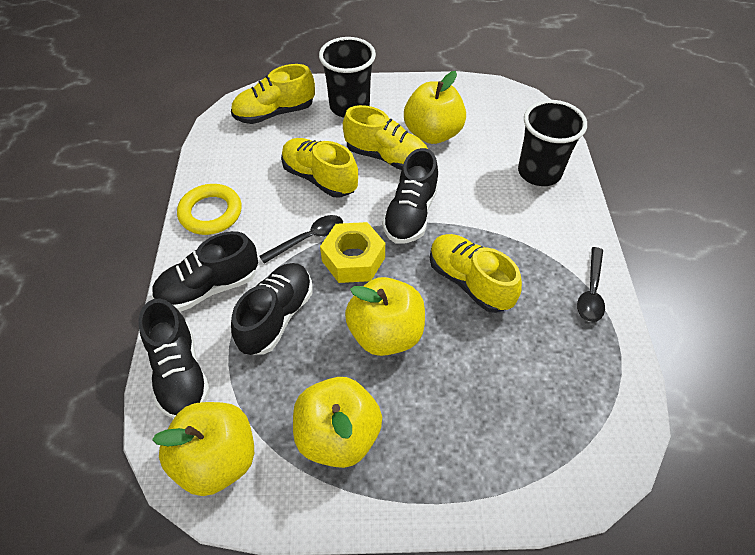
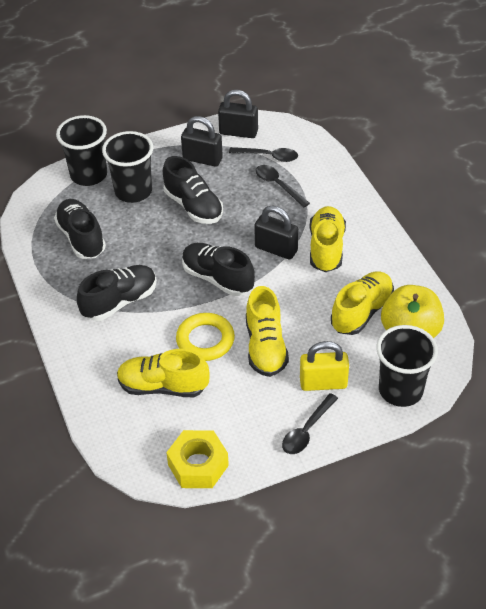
black cup: [319,37,376,118] [518,100,587,186] = 2 -> [56,115,107,186] [102,131,153,203] [376,325,438,407] = 3
black padlock: none = 0 -> [181,116,223,167] [218,90,258,138] [254,206,298,260] = 3
black spoon: [259,215,343,264] [577,247,605,322] = 2 -> [229,147,298,162] [256,165,310,207] [282,393,338,454] = 3
yellow apple: [152,402,254,496] [293,377,382,468] [345,277,425,356] [404,71,466,144] = 4 -> [381,285,444,338] = 1
yellow padlock: none = 0 -> [300,341,349,391] = 1

